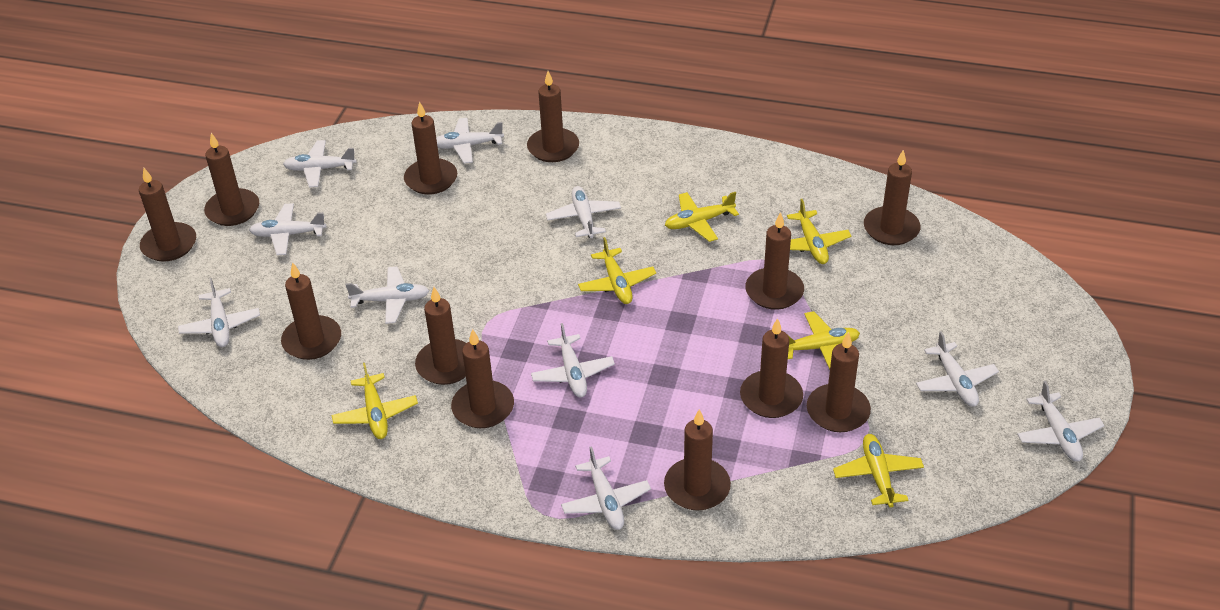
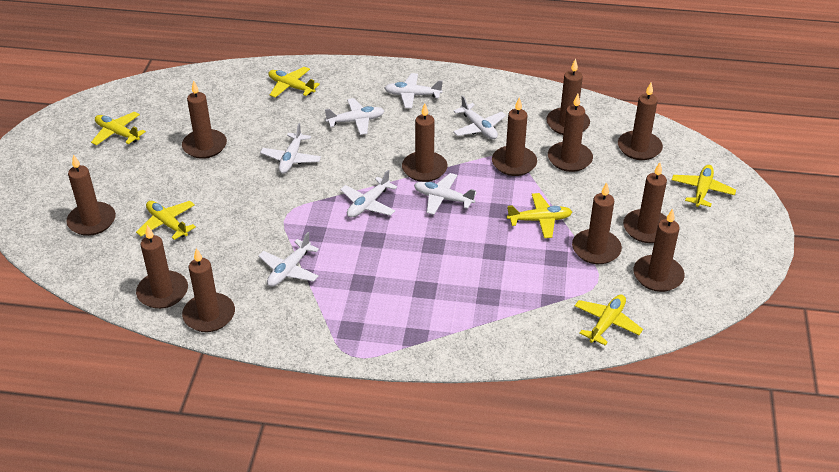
white plane: [178,278,260,347] [249,203,326,255] [283,140,357,187] [345,267,429,324] [436,118,504,164] [531,323,615,398] [546,186,621,238] [561,446,651,530] [916,331,999,407] [1017,381,1105,462] = 10 -> [258,232,319,287] [260,123,321,174] [325,98,384,135] [340,170,397,218] [385,73,443,108] [414,173,477,215] [453,96,506,139] = 7

